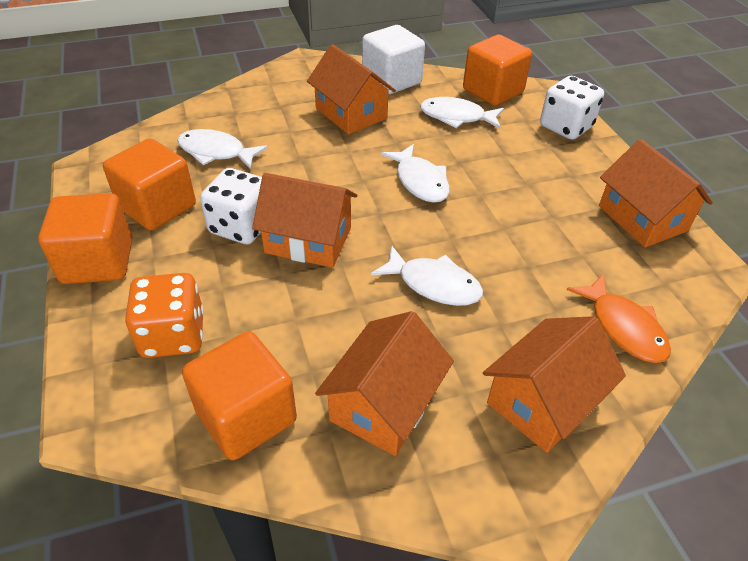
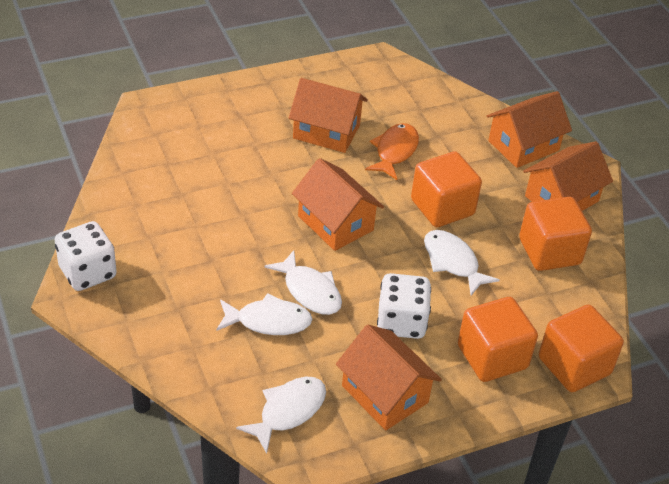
orange dice: [125,273,204,358] = 1 -> none = 0
white cube: [362,25,425,95] = 1 -> none = 0

